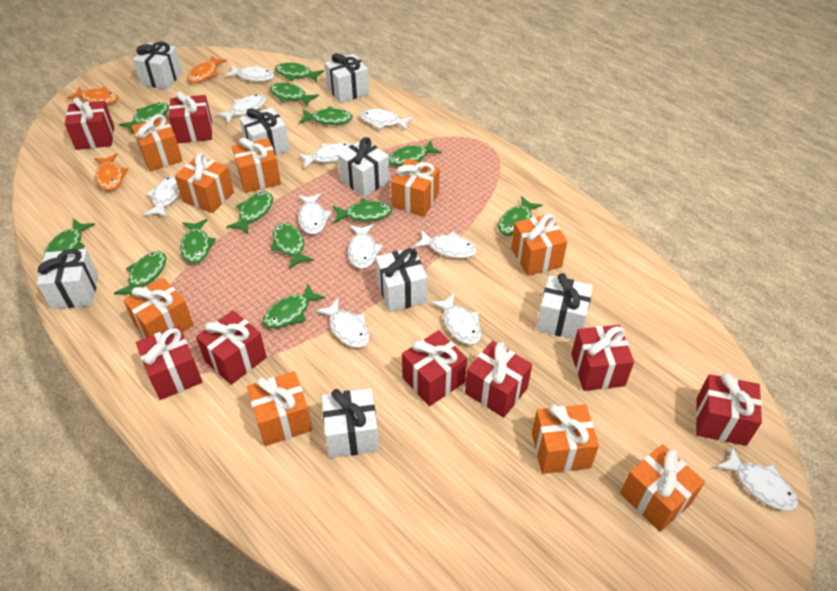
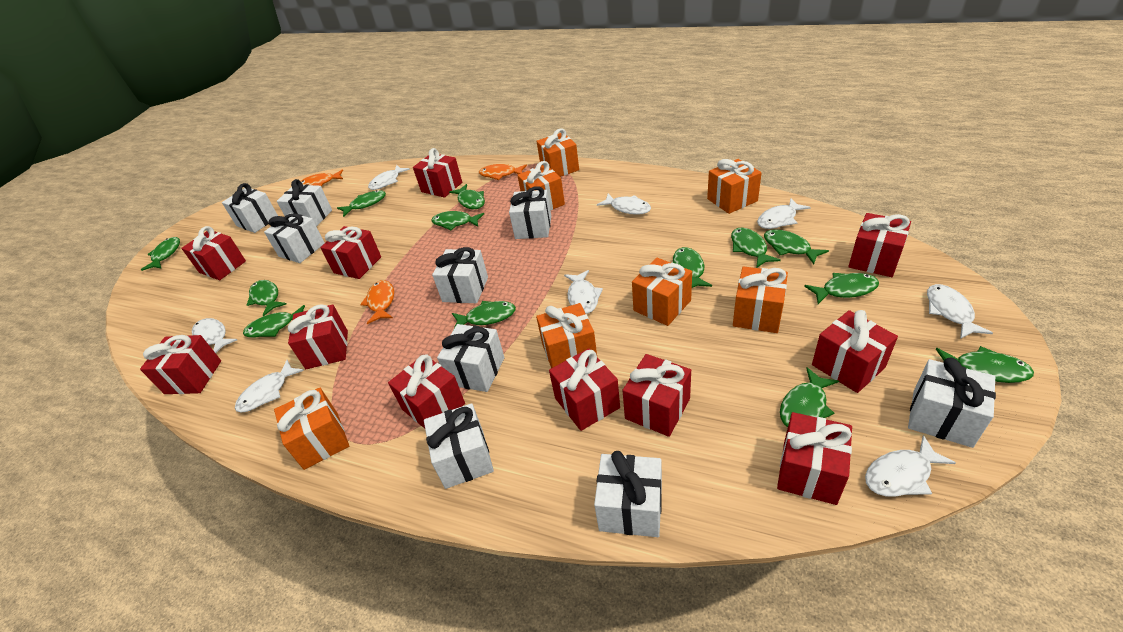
orange gift: [123,278,194,338] [131,114,183,171] [175,153,234,213] [232,137,281,193] [247,371,312,446] [391,159,440,217] [511,214,567,276] [532,404,599,474] [620,444,705,532] = 9 -> [274,388,349,470] [517,161,565,211] [536,128,579,177] [536,303,597,368] [632,258,692,326] [707,159,762,214] [733,266,788,333] = 7
red gift: [65,97,114,150] [136,326,202,400] [169,91,212,143] [196,310,267,385] [402,330,467,406] [465,341,532,418] [571,325,634,391] [696,373,762,446] = 8 -> [140,335,221,394] [181,226,246,280] [288,304,348,369] [320,226,381,279] [388,354,465,429] [413,148,462,198] [549,348,620,431] [622,354,691,437] [777,412,852,505] [812,310,898,393] [848,213,911,277] = 11
white fish: [144,176,180,217] [216,95,266,124] [224,65,275,82] [298,143,351,168] [298,193,332,235] [315,298,370,348] [348,224,383,269] [360,109,413,131] [413,230,477,258] [431,293,481,345] [715,446,798,511] = 11 -> [192,318,237,353] [235,360,304,412] [368,165,410,190] [564,270,603,314] [597,194,651,215] [757,198,811,229] [865,435,956,497] [927,284,993,339] = 8
white gift: [37,249,98,309] [133,42,182,89] [239,107,290,156] [322,388,379,458] [325,53,369,103] [337,137,390,197] [376,248,427,312] [536,273,593,340] = 8 -> [222,183,278,233] [264,213,325,263] [277,179,332,227] [424,403,494,489] [432,247,488,303] [437,324,504,392] [509,186,551,239] [594,451,662,537] [908,357,996,448] = 9

